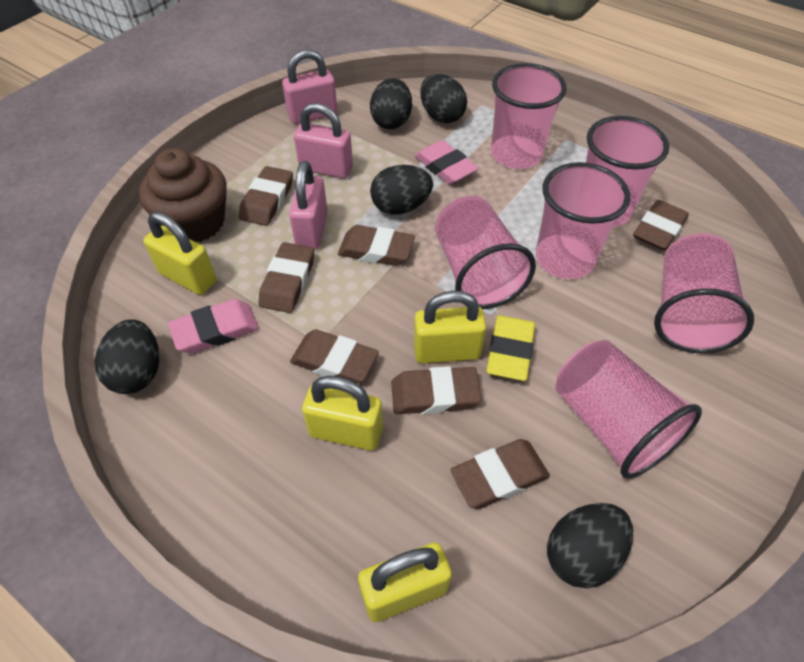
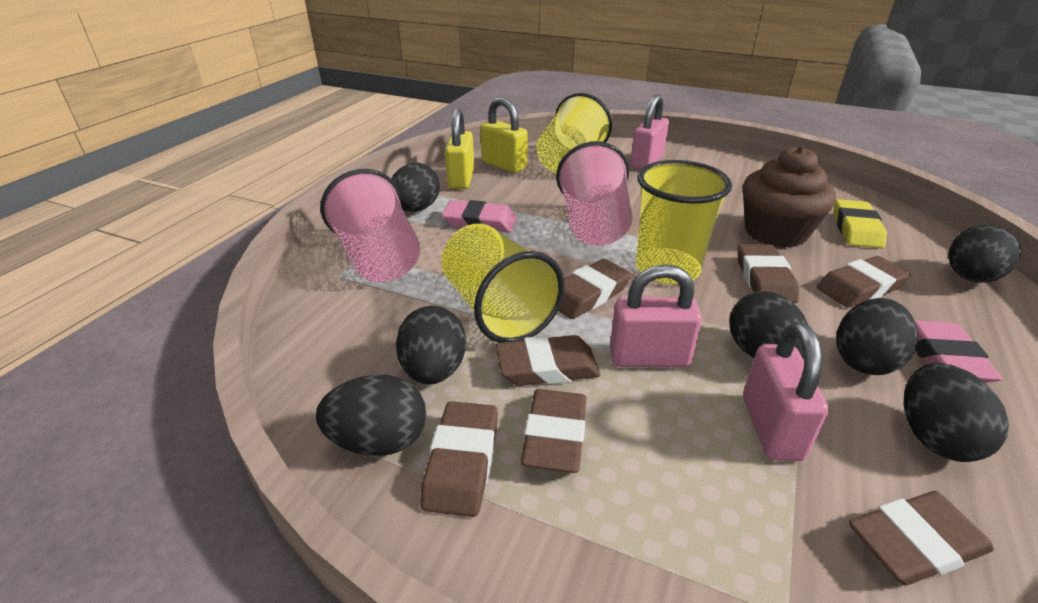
black egg: [95,319,159,394] [370,78,412,129] [370,165,433,215] [420,74,467,123] [547,503,633,588] = 5 -> [316,375,426,456] [391,163,440,212] [396,306,466,384] [729,291,808,358] [836,298,918,375] [904,363,1009,462] [948,224,1021,282] = 7
pink cup: [435,196,536,309] [491,63,567,169] [536,162,631,279] [555,340,702,479] [586,116,669,227] [654,233,754,354] = 6 -> [320,169,420,283] [556,141,632,246] = 2
yellow cup: none = 0 -> [441,224,565,343] [536,93,612,174] [636,160,732,284] = 3
yellow padlock: [143,212,216,295] [302,376,383,451] [358,542,452,622] [414,291,486,363] = 4 -> [445,108,474,189] [480,97,528,173] = 2

